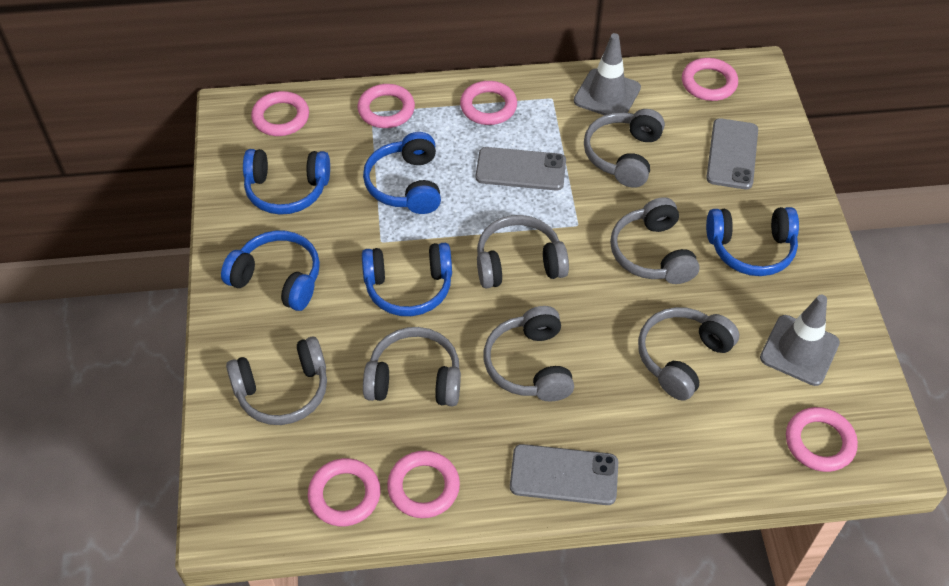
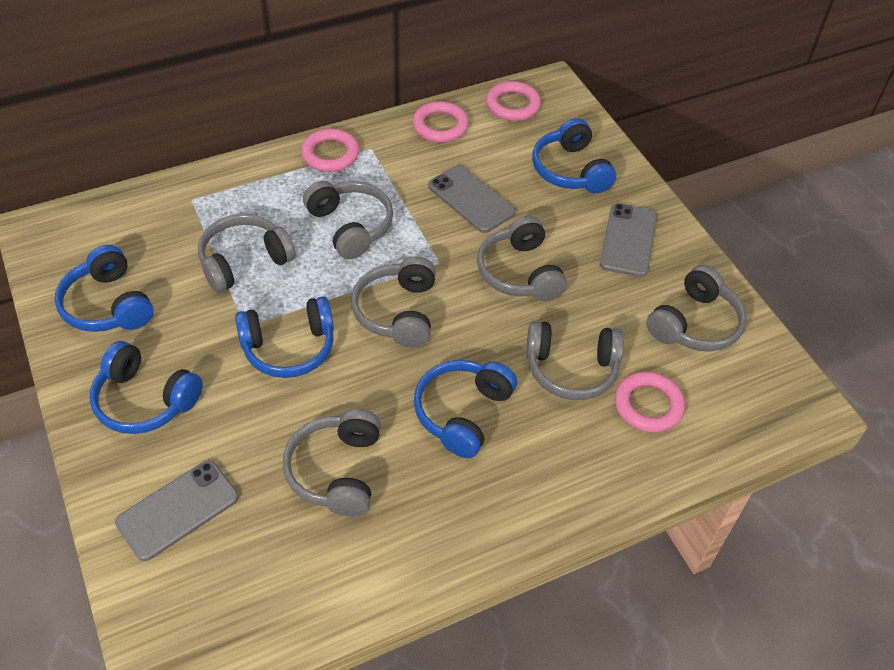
grey traffic cone: [574,33,641,115] [760,295,840,386] = 2 -> none = 0
pink ring: [251,91,309,136] [308,458,381,526] [358,84,415,128] [387,451,460,518] [460,81,517,125] [682,58,738,101] [786,407,858,472] = 7 -> [301,129,359,172] [412,101,469,143] [486,81,541,121] [614,371,685,433] = 4

